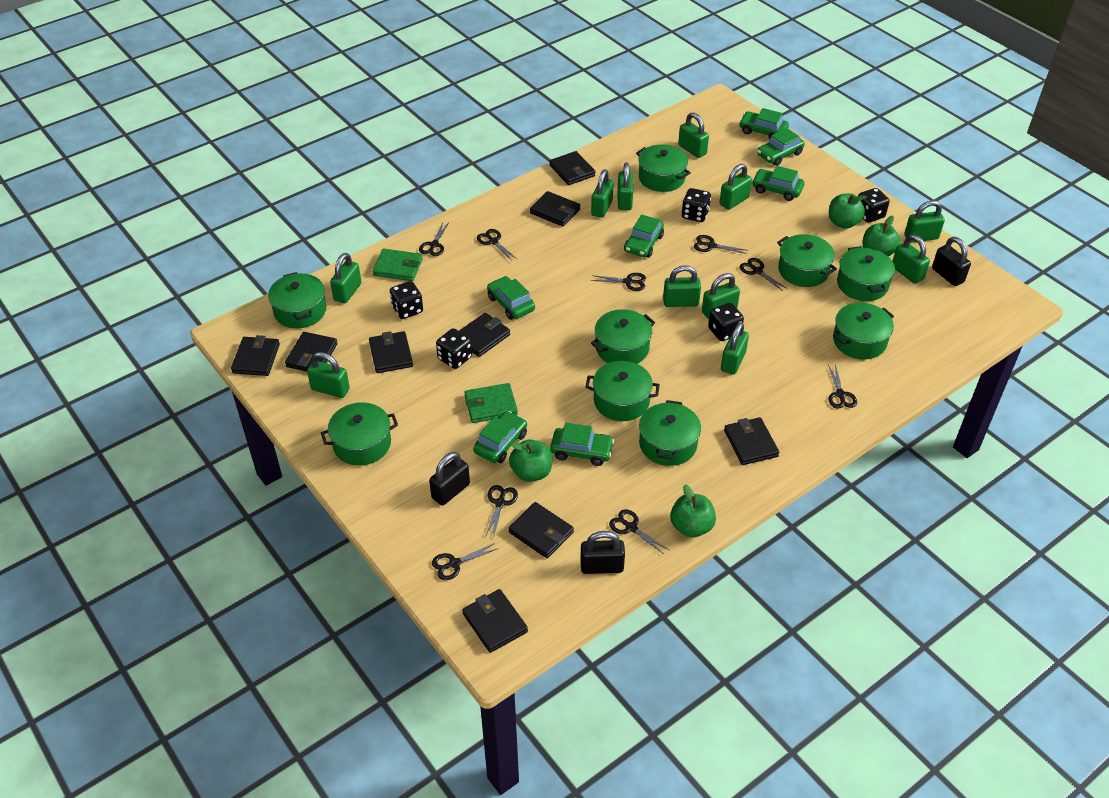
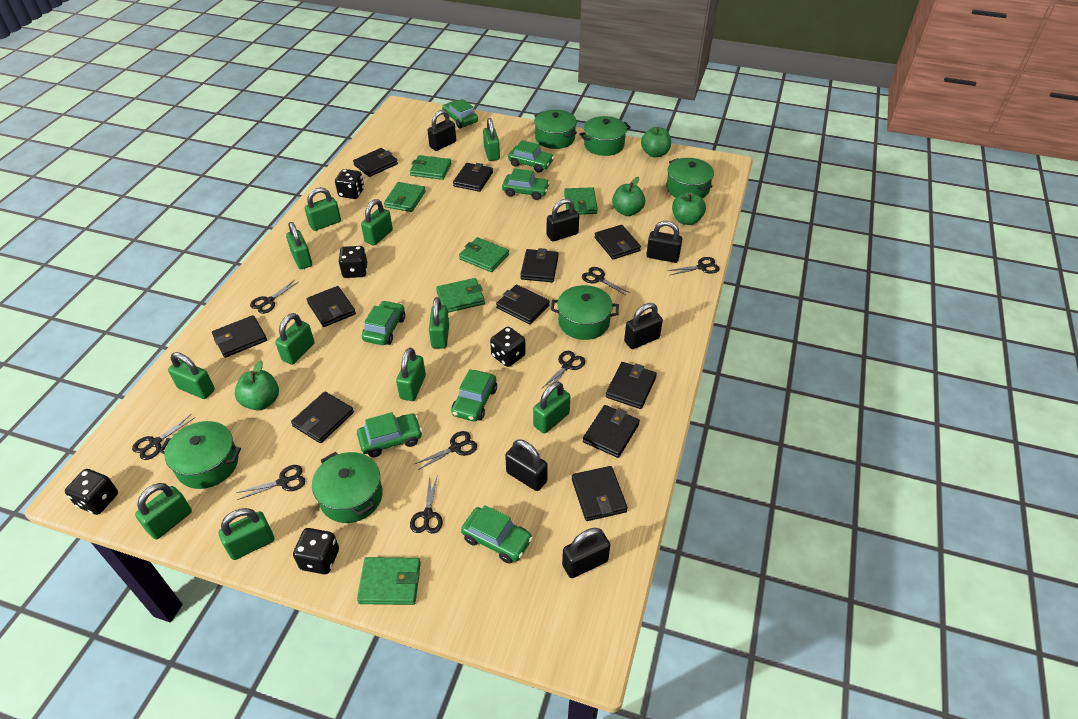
black padlock: [429,452,470,506] [580,531,625,574] [932,237,971,286] = 3 -> [428,110,456,151] [505,440,548,491] [547,199,579,242] [562,528,610,578] [624,303,663,349] [646,221,682,263] = 6
black scissors: [419,222,449,256] [432,543,499,580] [477,229,517,261] [485,485,518,538] [591,273,646,291] [609,509,669,555] [694,235,747,254] [740,258,788,291] [828,364,857,409] = 9 -> [132,414,194,460] [236,465,305,500] [250,280,298,314] [410,476,443,534] [415,431,477,470] [541,351,585,389] [582,267,630,296] [668,257,720,275] = 8
black wallet: [231,335,280,376] [285,332,337,371] [369,331,413,373] [459,313,510,357] [462,589,528,653] [508,502,574,558] [530,191,580,227] [549,151,596,185] [724,417,779,465] = 9 -> [212,315,267,358] [291,391,354,443] [307,286,356,327] [353,148,398,177] [453,163,493,192] [496,285,550,325] [520,248,558,282] [572,466,628,521] [583,405,640,458] [595,225,641,260] [606,362,657,409] = 11
green pot: [268,272,326,328] [321,402,398,466] [586,361,660,421] [591,309,655,364] [636,144,691,192] [639,400,701,466] [777,234,837,287] [833,303,894,359] [837,246,895,301] = 9 -> [159,421,241,489] [312,452,383,523] [534,110,577,149] [551,285,619,340] [579,116,631,156] [666,158,714,198] = 6
green wallet: [373,249,423,281] [464,383,518,423] = 2 -> [357,557,421,605] [384,182,426,212] [410,155,451,180] [436,278,485,313] [459,237,509,272] [564,187,598,215] = 6

